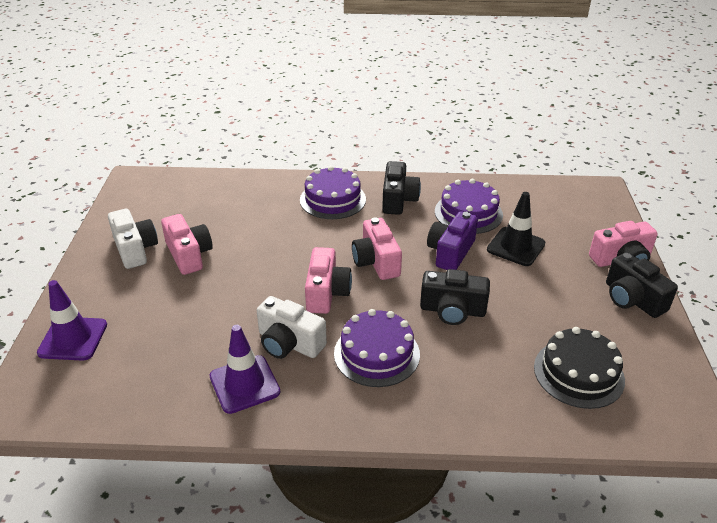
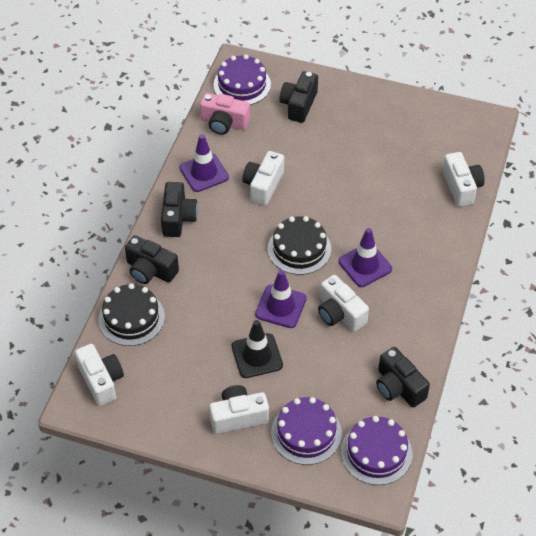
black cake: [534,327,625,409] = 1 -> [98,283,165,346] [268,216,331,275] = 2
black camera: [382,161,421,215] [420,269,490,325] [606,252,678,318] = 3 -> [125,235,179,284] [161,182,198,237] [280,71,318,123] [376,347,430,407] = 4
pink camera: [161,214,213,275] [305,247,352,314] [352,217,402,280] [589,221,658,267] = 4 -> [200,93,250,135] = 1
purple camera: [427,211,478,270] = 1 -> none = 0
purple traffic cone: [37,280,107,361] [210,325,280,414] = 2 -> [180,134,229,192] [255,270,306,328] [338,228,392,287] = 3
white camera: [108,209,158,269] [257,296,327,359] = 2 -> [75,344,124,406] [209,385,269,434] [242,151,284,206] [318,275,369,332] [442,152,485,207] = 5

